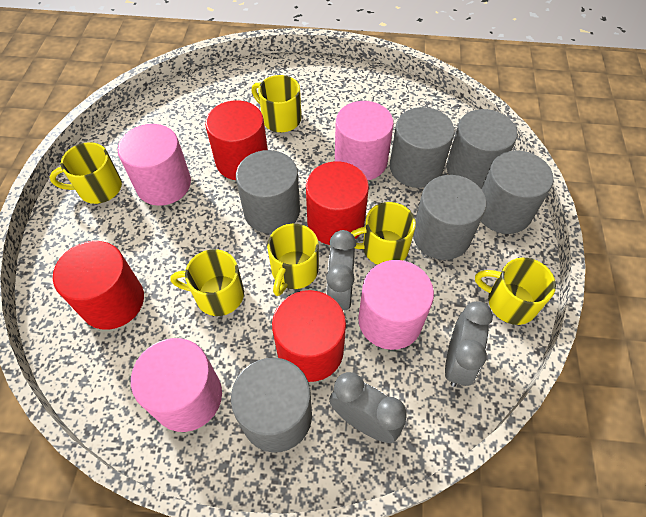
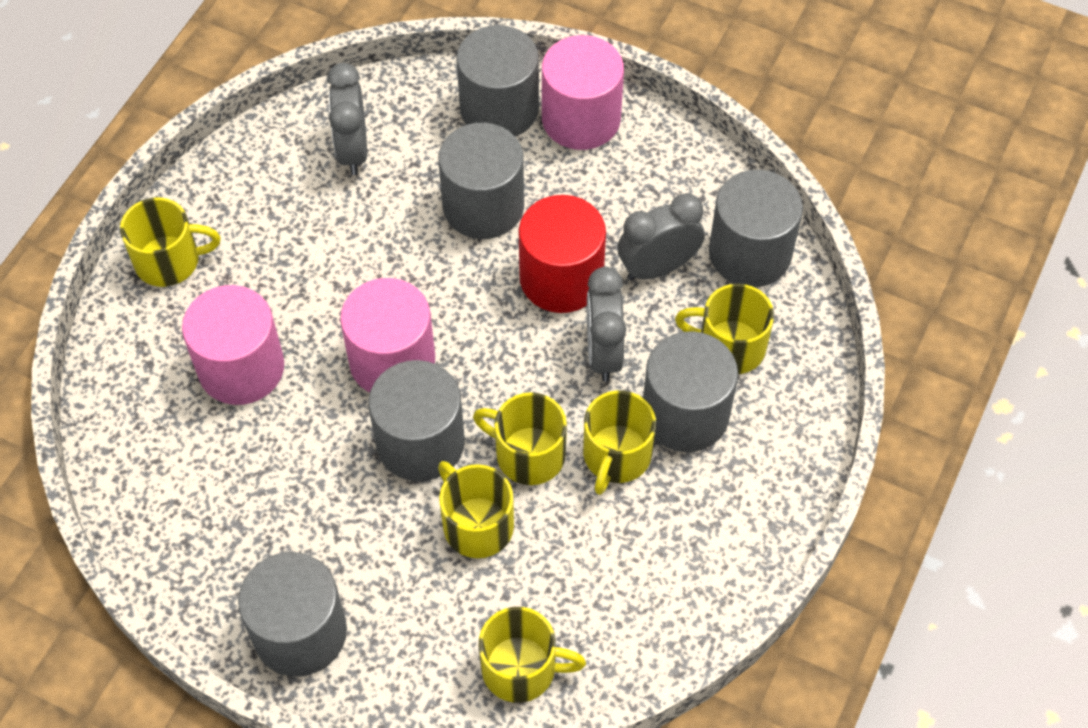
pink cylinder: [118,124,191,206] [131,338,222,432] [335,101,394,180] [358,260,434,350] = 4 -> [182,285,284,405] [340,278,435,393] [542,35,624,150] = 3
red cylinder: [53,241,144,330] [205,100,268,180] [272,290,346,382] [306,161,369,245] = 4 -> [518,195,606,313] = 1

